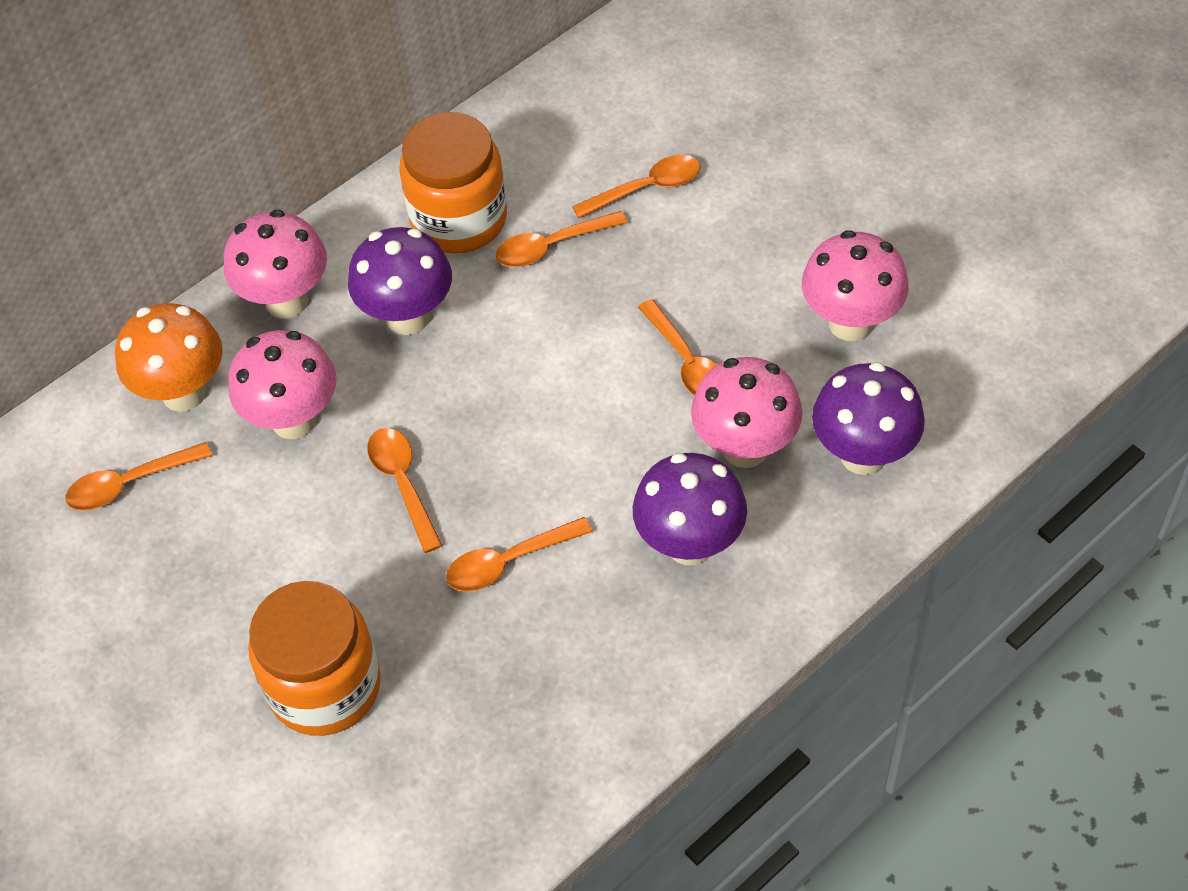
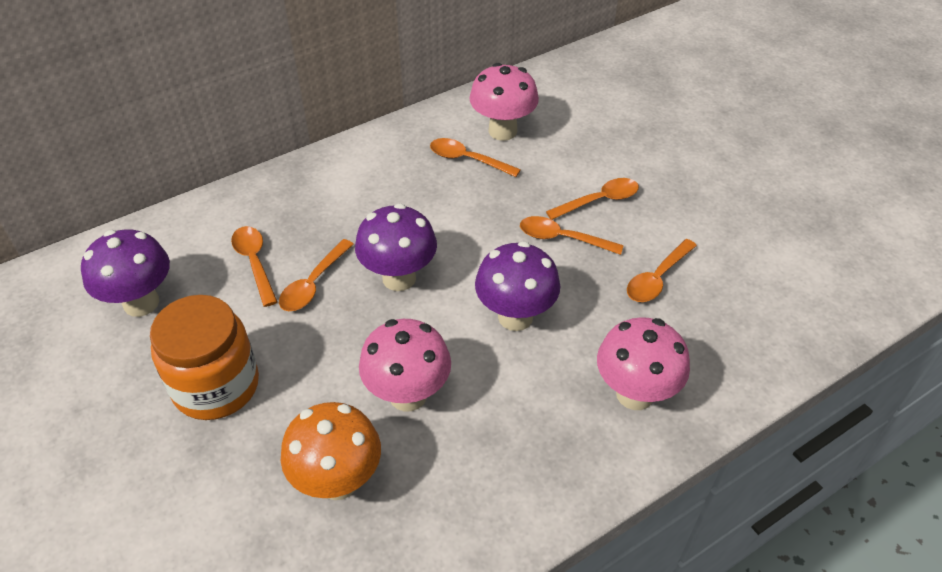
orange jar: [248,581,381,736] [400,112,507,253] = 2 -> [150,295,259,420] = 1
pink mushroom: [224,210,327,319] [228,330,336,439] [691,357,802,468] [802,230,909,341] = 4 -> [359,319,451,412] [469,63,539,141] [597,317,690,410] = 3

